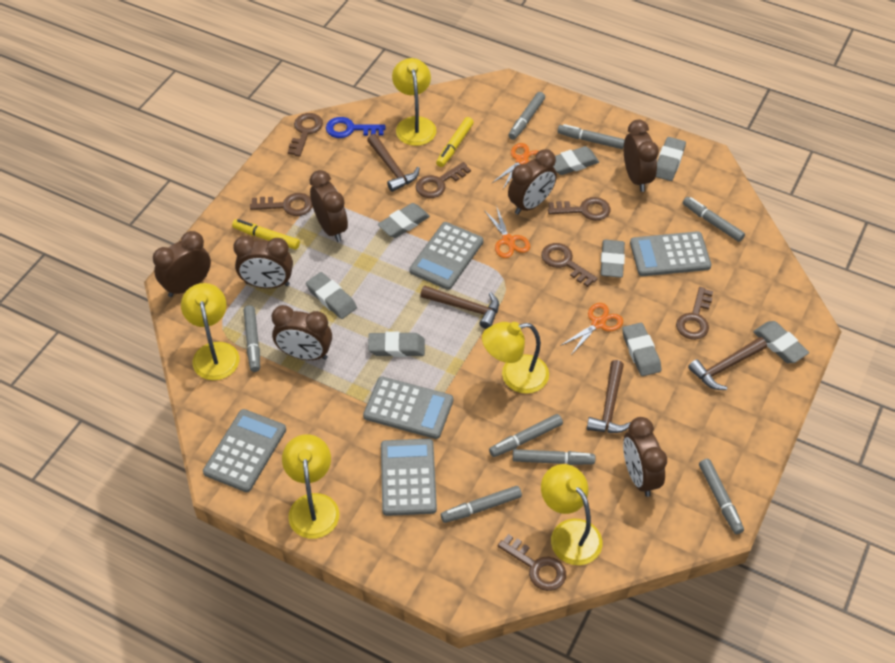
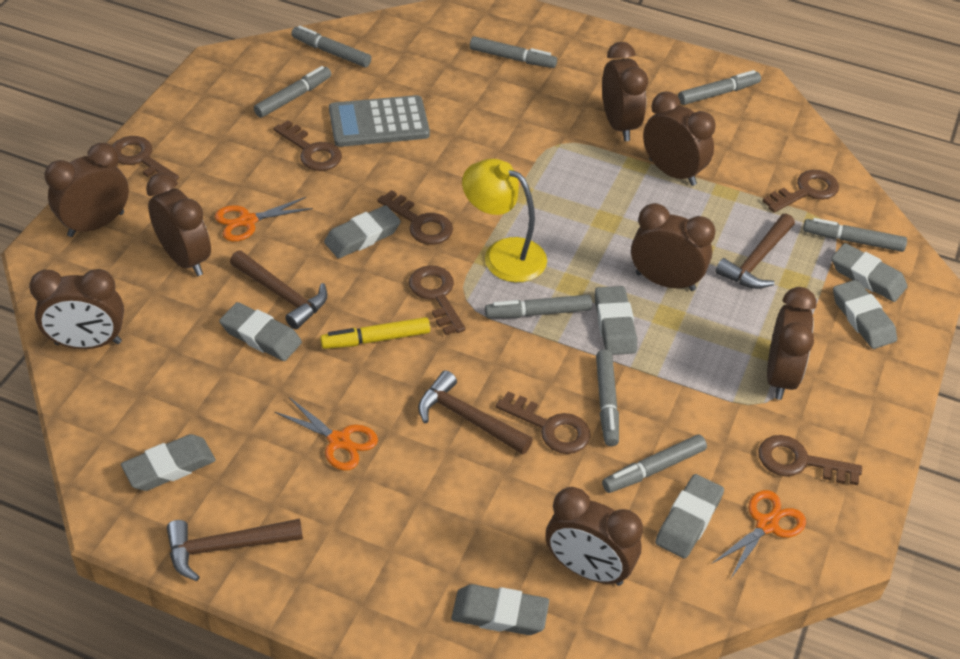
blue key: [326,117,385,138] = 1 -> none = 0
brown clock: [153,231,211,297] [233,236,293,289] [272,305,332,360] [310,170,348,242] [508,149,557,215] [623,417,667,497] [624,120,659,192] = 7 -> [29,269,124,349] [45,143,129,237] [146,173,211,276] [546,487,643,586] [602,42,648,141] [631,203,716,291] [643,91,716,186] [767,287,817,400] = 8
grey calculator: [203,409,286,492] [363,376,453,439] [381,438,437,516] [409,222,483,290] [630,231,711,276] = 5 -> [329,95,430,147] = 1
yellow lamp: [181,283,239,380] [282,434,339,539] [392,58,436,146] [482,322,549,394] [541,464,602,565] = 5 -> [462,159,547,282] = 1
yellow marker: [232,219,300,250] [436,117,474,167] = 2 -> [320,317,430,349] = 1

